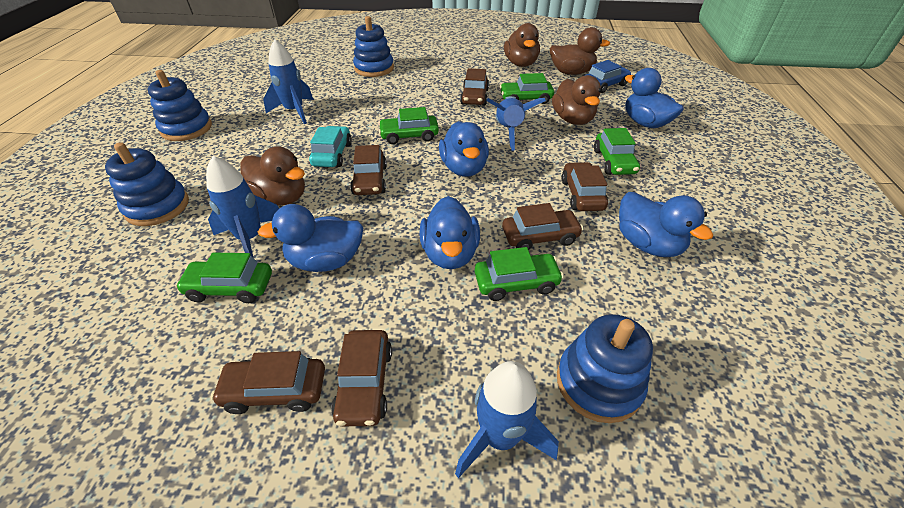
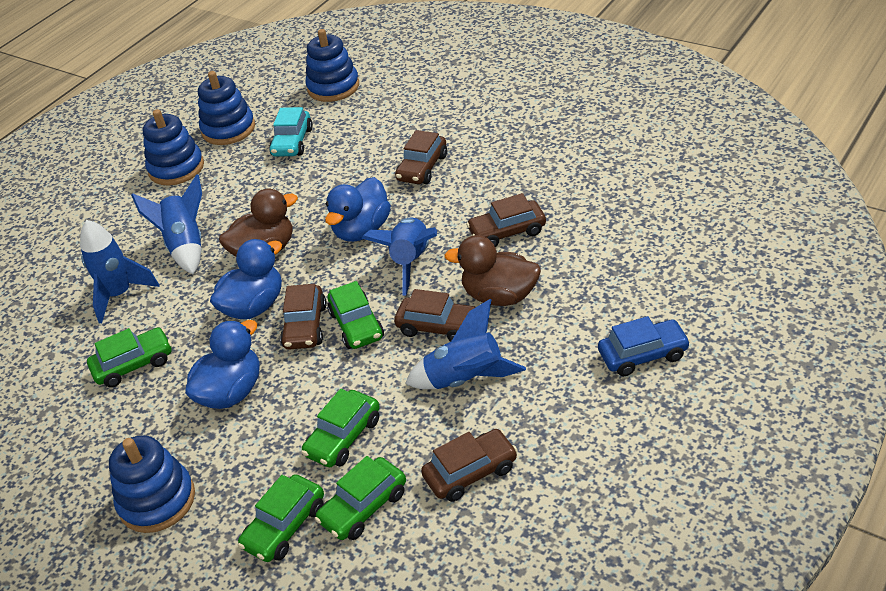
blue duck: [258,204,364,272] [419,196,480,269] [439,121,489,177] [619,192,713,257] [625,68,684,128] = 5 -> [185,320,260,409] [210,239,282,319] [325,177,391,242] = 3
brown car: [211,351,325,414] [331,330,392,426] [350,145,387,195] [460,68,489,106] [502,203,583,250] [561,162,608,211] = 6 -> [280,284,327,350] [394,289,476,341] [395,130,447,184] [421,429,518,502] [466,193,546,247] = 5
brown duck: [240,146,305,205] [504,23,540,67] [550,27,610,75] [552,75,601,125] = 4 -> [219,188,298,257] [444,235,541,306] = 2

